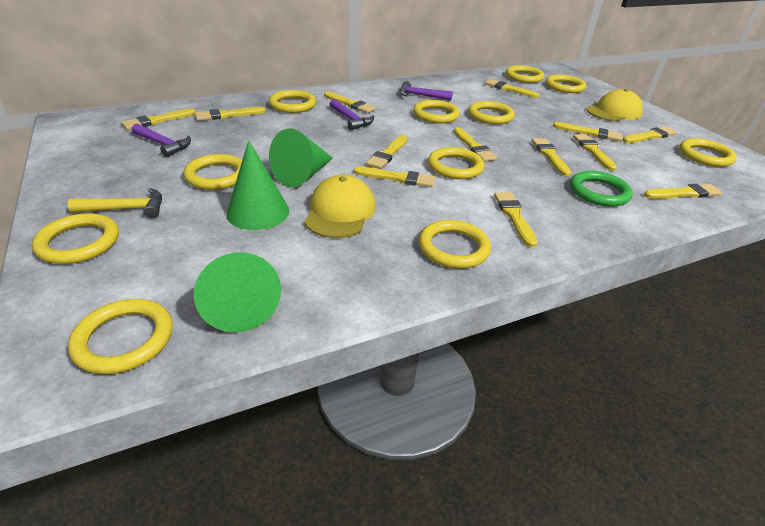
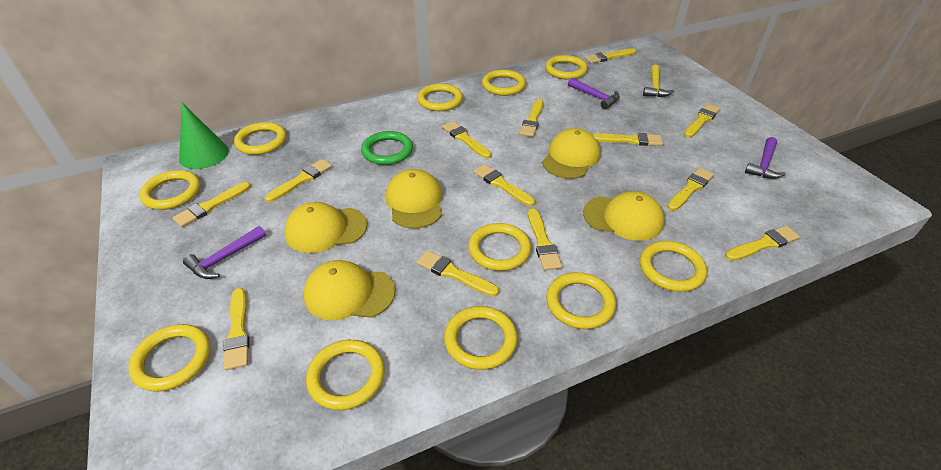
green cone: [194,253,281,332] [226,140,289,230] [269,128,333,187] = 3 -> [179,103,229,169] = 1
yellow cap: [304,175,376,238] [586,89,643,121] = 2 -> [284,202,367,253] [303,260,395,320] [386,169,442,229] [542,128,600,179] [583,191,665,241] = 5

